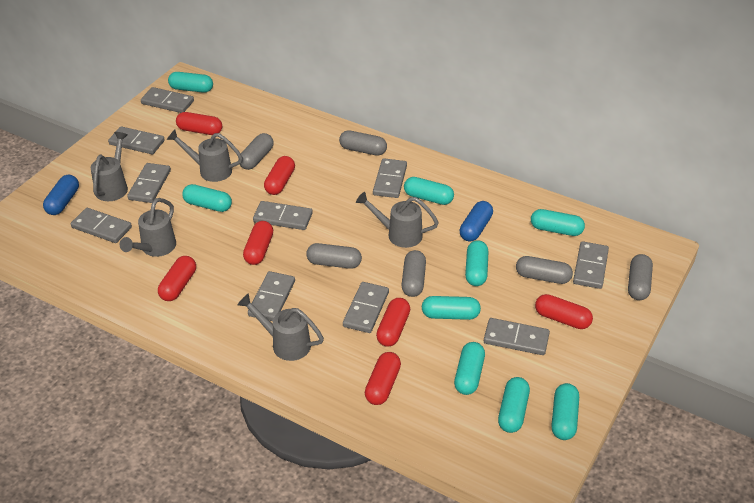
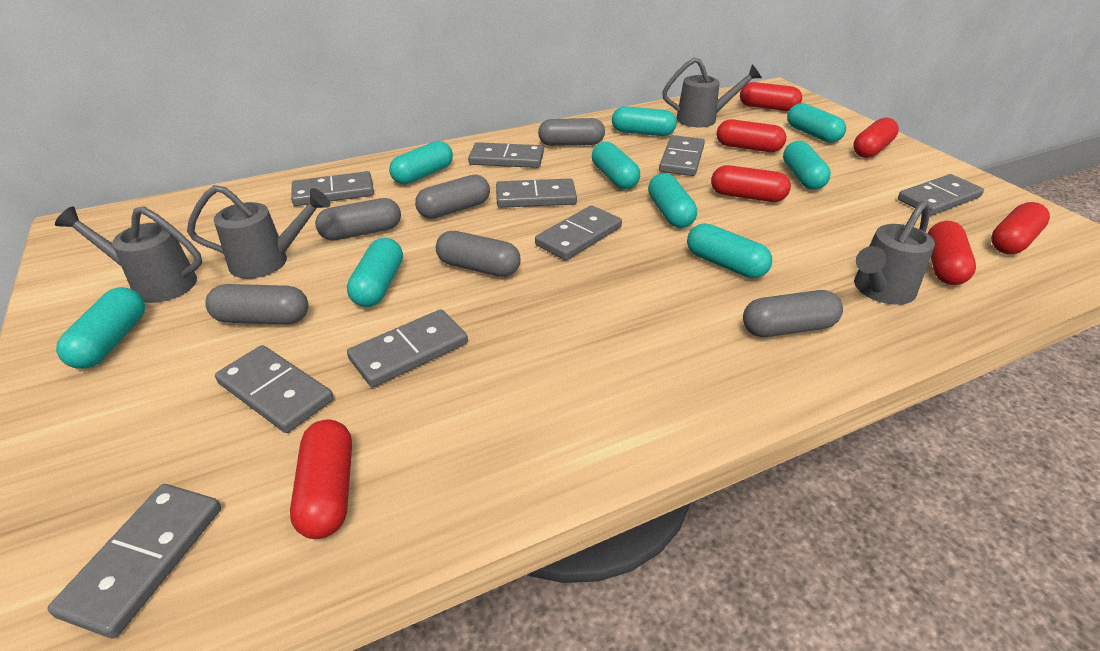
blue capsule: [43,175,79,215] [460,201,493,242] = 2 -> none = 0
grey domino: [71,208,132,243] [108,126,165,154] [127,163,171,203] [141,87,194,113] [248,271,295,321] [253,201,313,230] [343,282,389,333] [373,158,407,198] [484,318,550,355] [573,241,609,289] = 10 -> [47,484,221,638] [215,345,334,433] [291,171,374,206] [347,309,468,387] [468,142,544,168] [496,178,577,208] [535,205,622,260] [659,135,705,176] [898,174,984,216] = 9
grey watering can: [91,132,128,201] [119,198,176,257] [167,130,243,182] [238,294,324,361] [356,192,439,248] = 5 -> [55,206,202,303] [187,185,330,279] [662,58,762,127] [854,200,935,305] = 4

